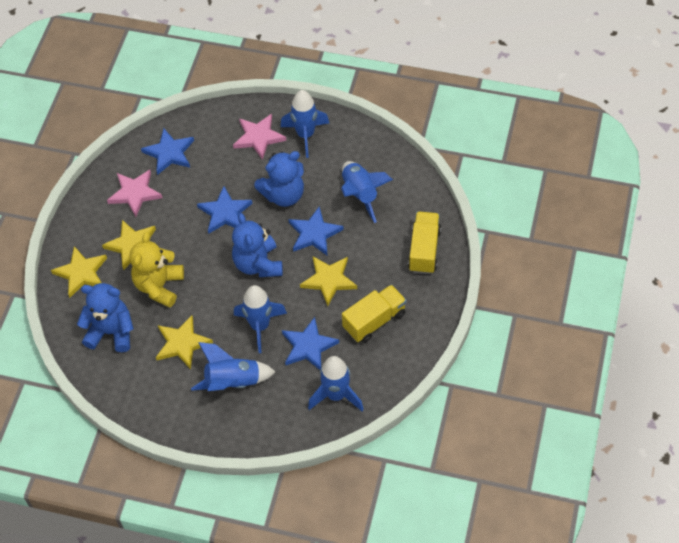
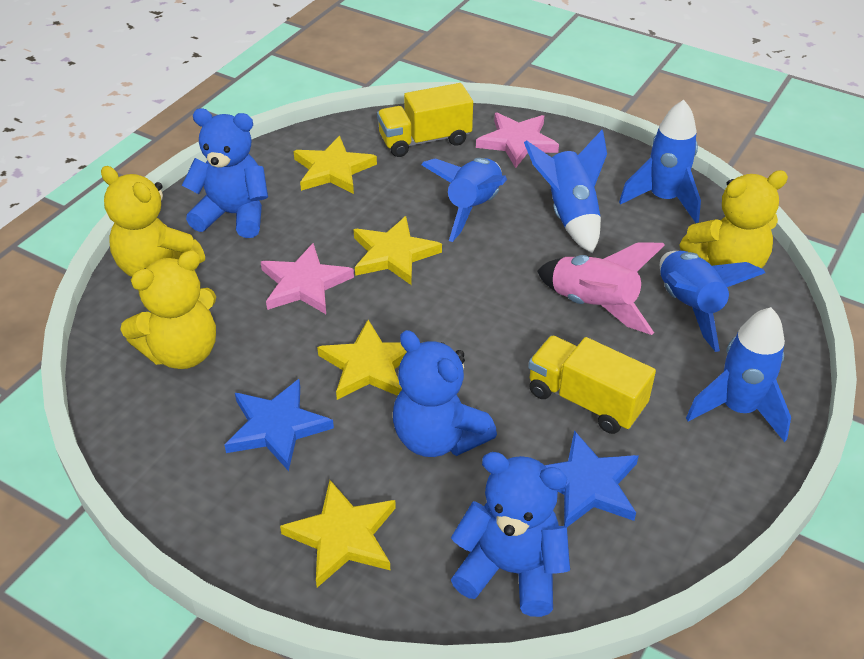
blue star: [141,128,194,175] [197,186,252,234] [282,317,339,370] [288,206,344,255] = 4 -> [225,379,334,471] [545,431,639,527] = 2
pink rocket: none = 0 -> [537,243,665,335] = 1
yellow teddy bear: [129,232,184,308] = 1 -> [101,166,205,277] [120,250,216,369] [679,170,788,268] = 3

